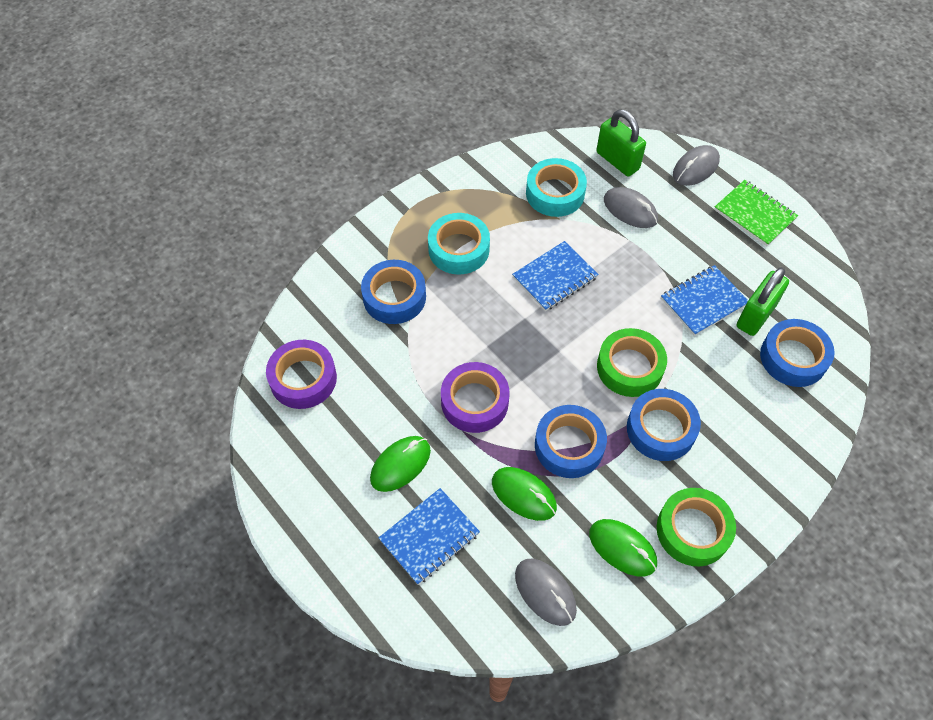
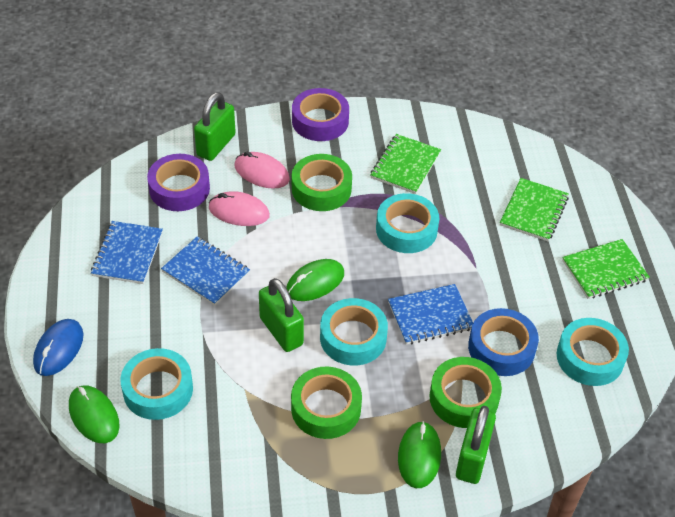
blue mouse: none = 0 -> [33,319,83,376] = 1
blue tape: [361,260,426,324] [535,405,607,478] [627,389,701,461] [760,319,835,387] = 4 -> [468,308,539,376] = 1
green notebook: [714,180,798,246] = 1 -> [370,134,441,194] [500,178,569,241] [562,239,650,299] = 3
green padlock: [596,109,646,176] [737,267,789,336] = 2 -> [194,92,236,161] [259,278,304,352] [456,406,496,484] = 3
green tape: [597,328,667,397] [657,488,736,566] = 2 -> [291,367,362,439] [292,154,352,211] [429,357,502,428] = 3
grey mouse: [515,559,577,626] [604,187,658,228] [673,145,720,186] = 3 -> none = 0
pink mouse: none = 0 -> [209,191,270,226] [235,152,290,189] = 2
turquoise tape: [428,213,490,275] [526,158,587,217] = 2 -> [120,348,193,420] [320,298,388,365] [376,193,439,253] [557,318,629,386] = 4

